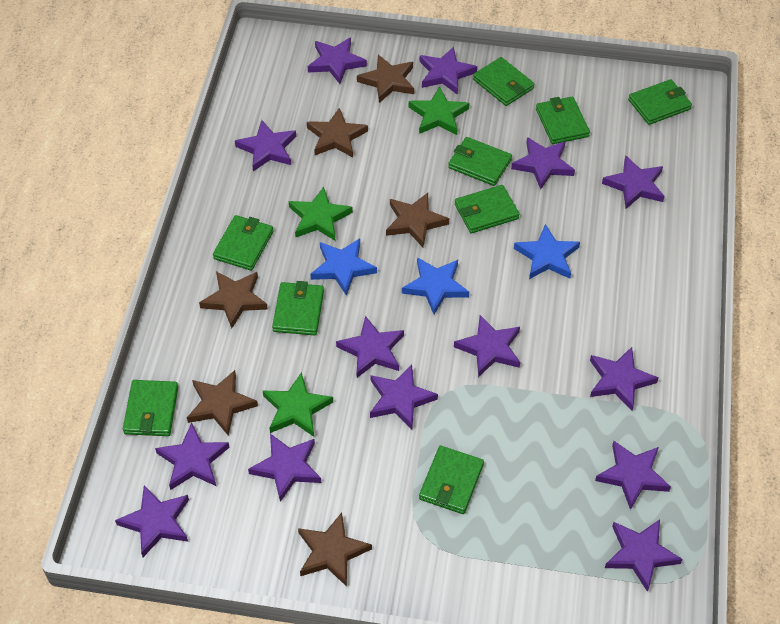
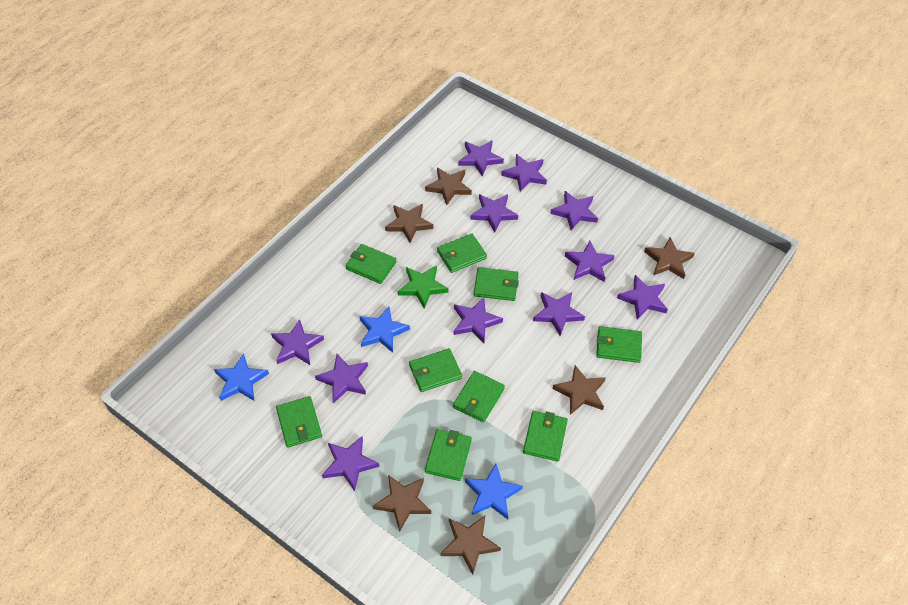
green star: [263,372,333,437] [289,187,353,241] [409,86,470,135] = 3 -> [398,265,448,309] = 1
purple star: [115,485,189,557] [155,423,229,490] [235,120,296,171] [248,434,321,502] [308,37,367,84] [336,316,404,378] [370,365,438,429] [420,46,477,95] [454,315,520,377] [511,137,575,189] [590,347,658,411] [595,441,671,510] [602,155,665,209] [605,519,683,592] = 14 -> [271,319,324,365] [315,354,368,403] [322,436,379,491] [454,297,503,343] [458,140,504,177] [471,194,518,232] [501,154,547,192] [533,292,585,336] [550,191,598,230] [565,241,615,282] [617,275,668,320] = 11

